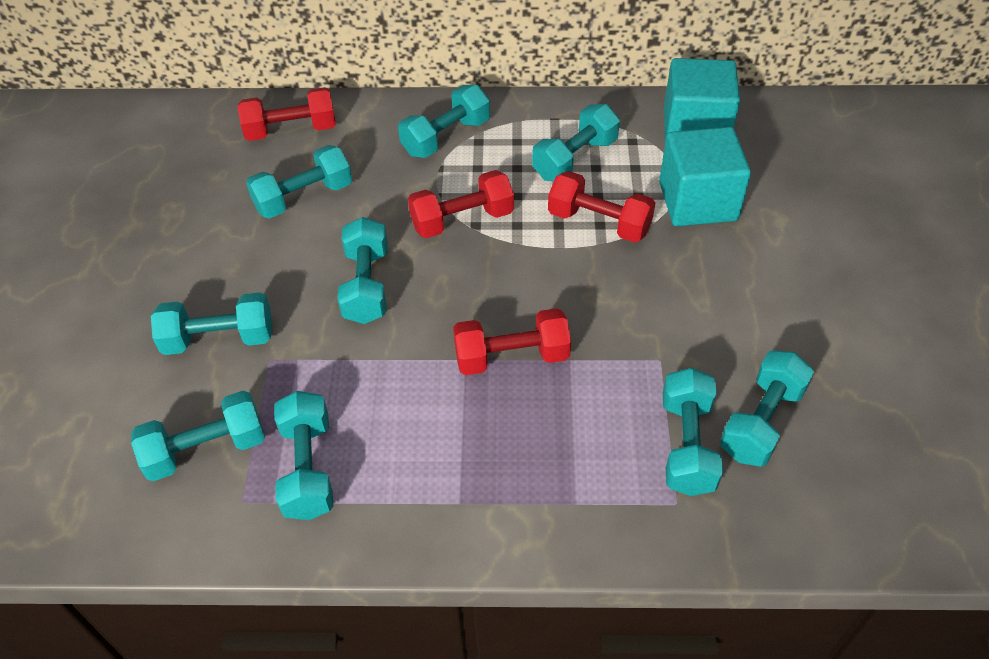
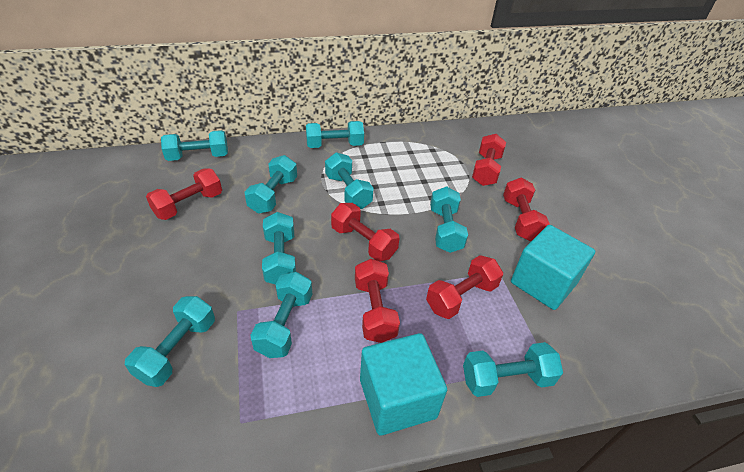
red dumbbell: [237,87,336,141] [408,170,514,238] [453,308,571,375] [548,171,655,243] = 4 -> [146,168,222,220] [331,203,400,261] [355,259,400,343] [426,255,503,319] [472,134,506,186] [503,178,550,241] = 6

